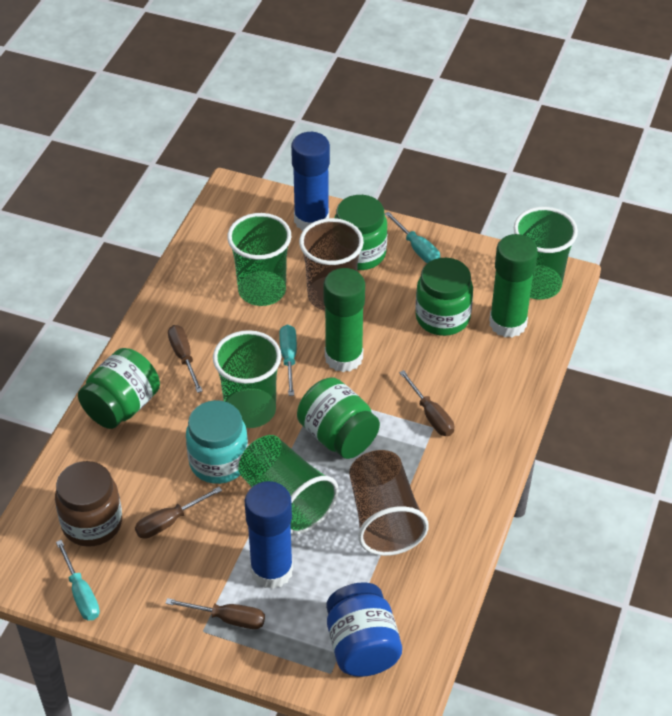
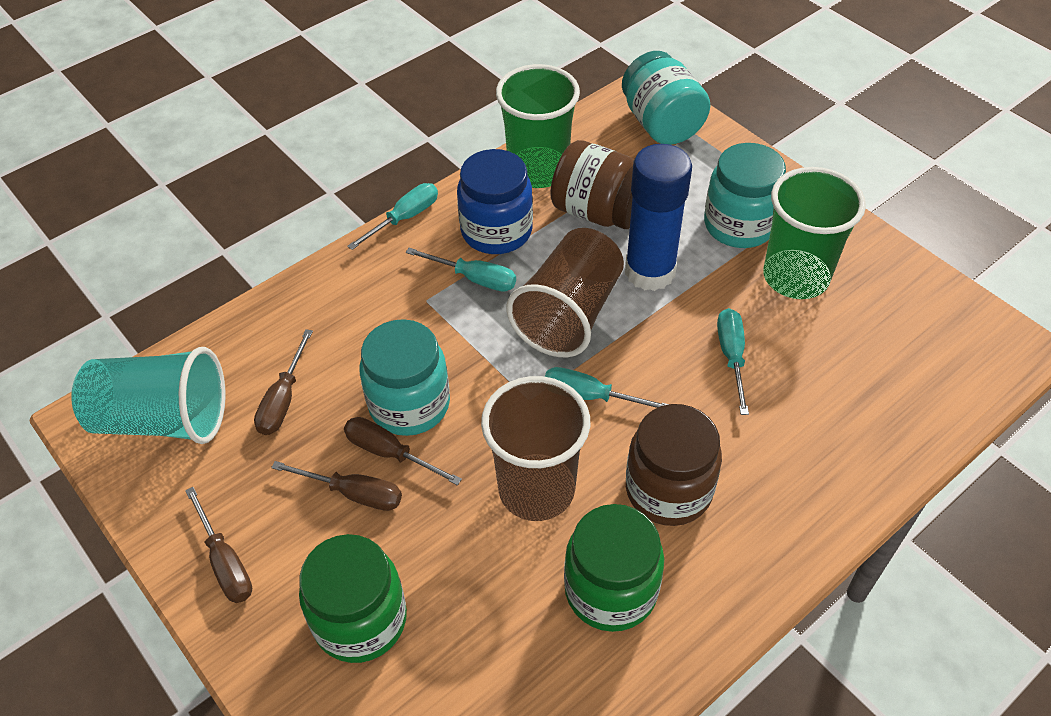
blue glue stick: [245,481,293,589] [291,132,330,231] = 2 -> [625,144,692,291] = 1
brown jar: [55,461,122,547] = 1 -> [551,140,634,229] [626,404,722,526] = 2
green cup: [213,330,281,428] [227,213,291,306] [238,435,339,534] [514,207,578,300] = 4 -> [496,64,580,188] [763,167,866,299] = 2
green glue stick: [323,268,365,372] [489,234,538,338] = 2 -> none = 0
green jar: [78,348,160,429] [297,377,380,459] [334,195,387,270] [415,258,473,336] = 4 -> [299,534,407,663] [564,504,664,632] = 2
turquoise cup: none = 0 -> [71,347,226,444] = 1
turquoise jar: [186,400,248,484] = 1 -> [359,319,450,436] [622,51,711,145] [704,143,786,248] = 3
turquoise screwdriver: [56,540,100,621] [279,325,297,396] [385,212,440,263] = 3 -> [347,183,438,250] [406,248,516,292] [545,367,669,408] [717,308,749,415] = 4

